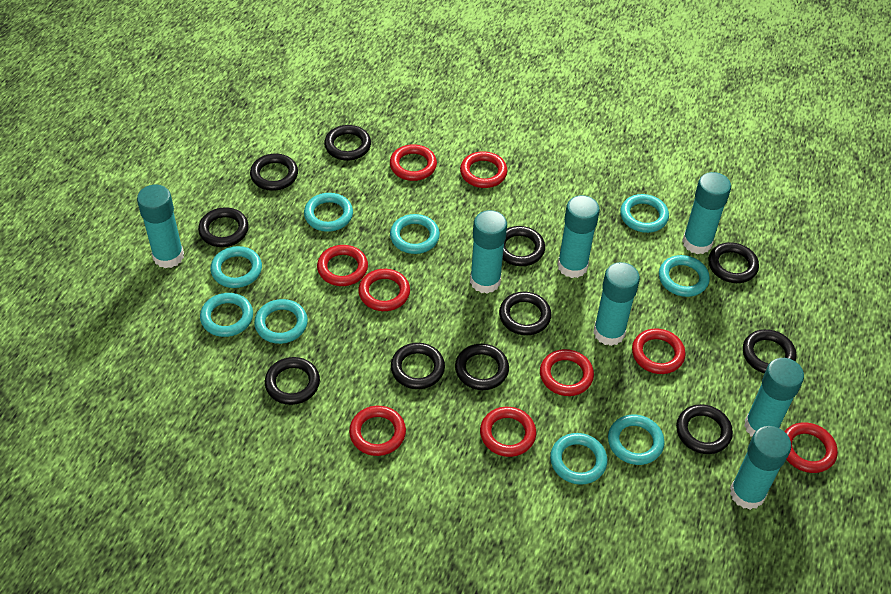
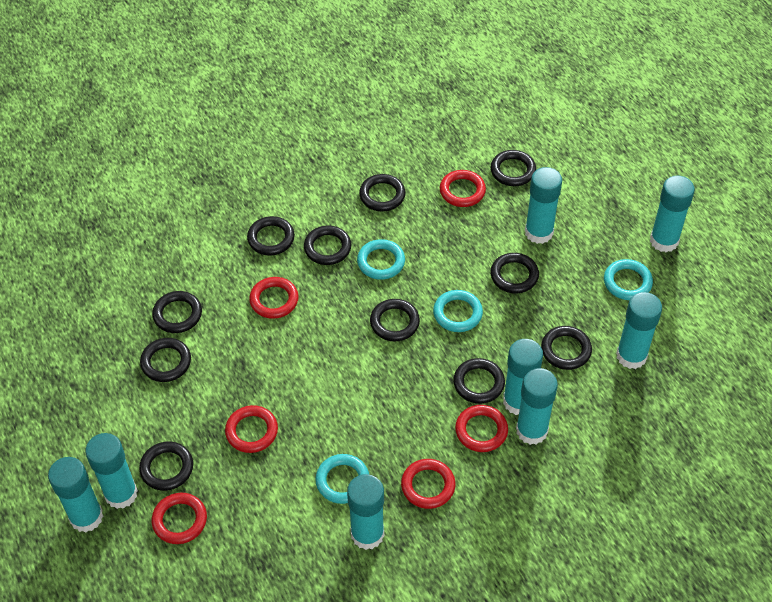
red ring: [317,245,368,286] [349,406,406,456] [358,269,410,311] [390,144,437,181] [460,151,507,188] [480,407,536,457] [540,349,594,396] [632,329,686,374] [784,422,838,473] = 9 -> [152,493,207,544] [225,405,278,453] [249,277,299,319] [401,459,455,509] [440,170,486,207] [455,405,508,452] = 6
turquoise glue stick: [137,185,184,268] [470,210,507,294] [557,195,600,278] [593,262,640,346] [682,172,731,254] [730,426,791,510] [744,358,804,437] = 7 -> [48,457,103,533] [85,433,138,509] [347,474,384,550] [503,339,543,415] [516,368,558,445] [525,167,562,244] [616,292,662,369] [650,175,695,253] = 8
turquoise ring: [200,293,253,337] [210,246,262,288] [254,299,308,344] [304,193,353,232] [390,214,440,254] [550,433,608,485] [608,415,665,465] [620,194,669,233] [659,255,710,297] = 9 -> [315,454,369,504] [357,239,405,280] [433,290,483,332] [604,259,653,300] = 4

